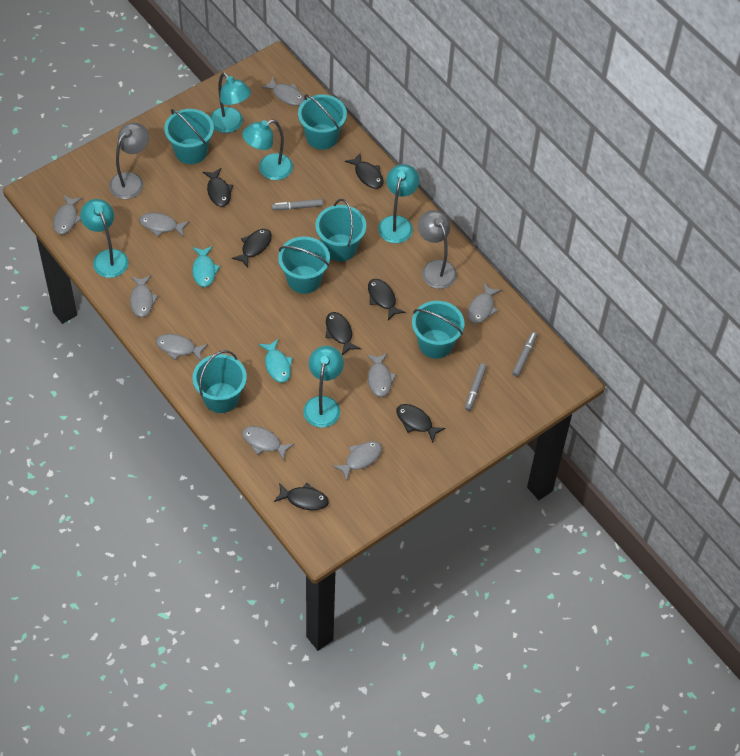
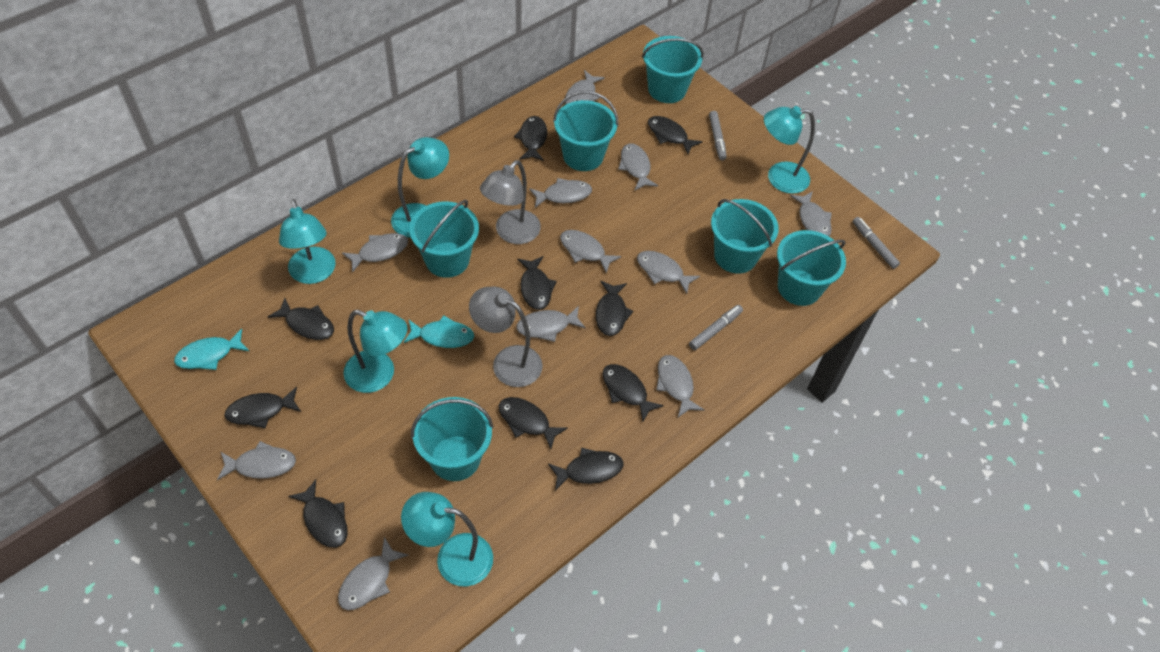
black fish: [202,168,233,207] [232,229,272,268] [274,483,329,510] [326,312,361,355] [345,153,384,189] [368,279,406,320] [396,404,446,443] = 7 -> [224,387,301,428] [268,298,334,340] [288,480,348,548] [499,397,568,449] [514,116,547,161] [517,256,557,310] [548,447,623,491] [596,281,633,336] [602,364,664,421] [648,116,703,154] = 10
grey fish: [53,195,82,235] [130,276,158,317] [139,213,189,237] [156,334,208,361] [242,426,294,461] [261,76,305,106] [333,441,382,481] [367,353,396,397] [467,283,502,324] = 9 -> [217,441,296,480] [338,537,409,610] [342,233,408,273] [516,306,586,342] [529,178,592,208] [560,230,621,273] [565,70,605,104] [618,143,658,191] [637,251,700,294] [656,355,704,417] [790,191,832,236] = 11

